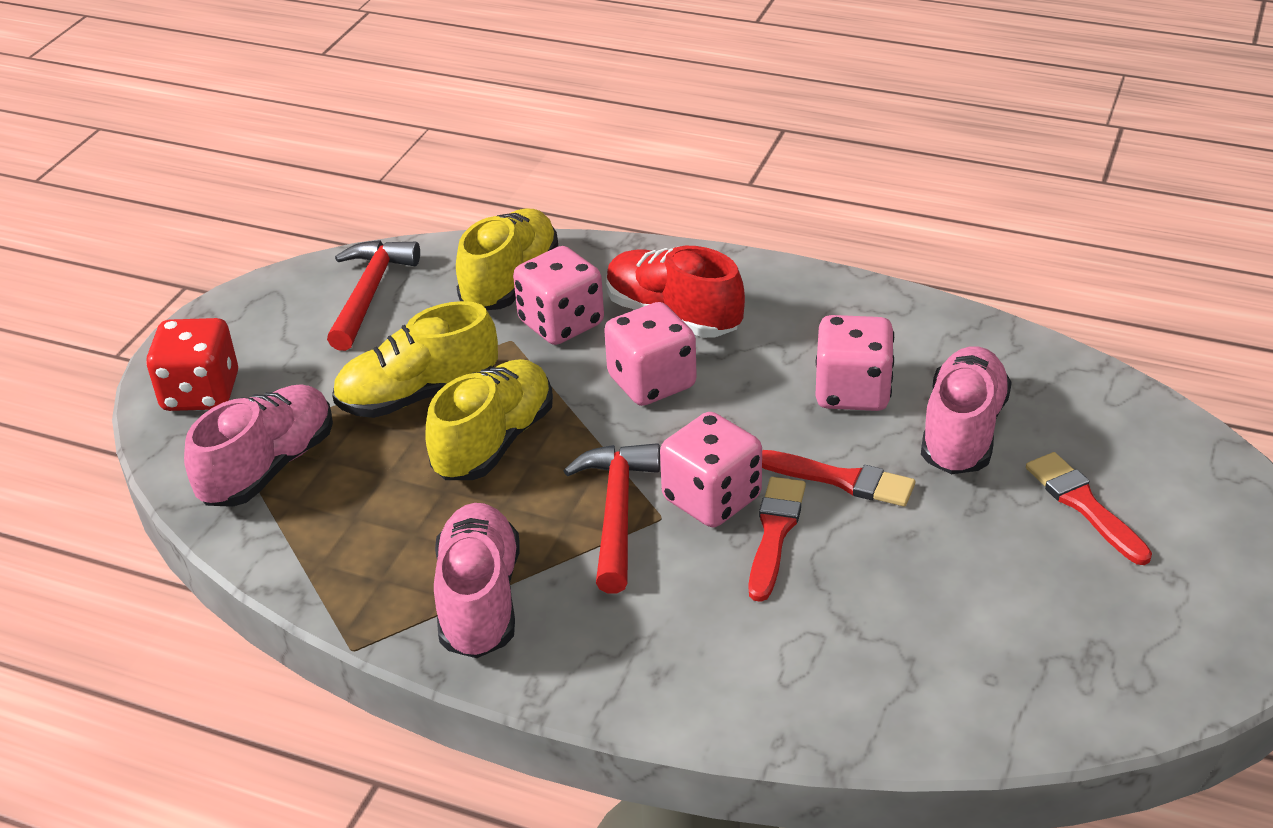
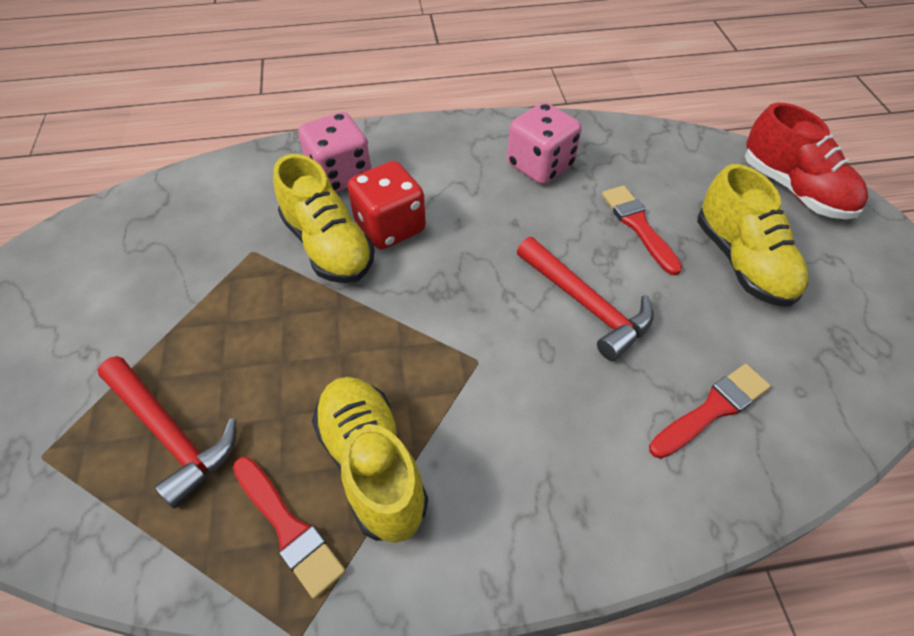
pink dice: [513,246,604,345] [604,302,697,406] [660,412,762,527] [815,315,894,411] = 4 -> [298,112,371,192] [507,102,582,185] = 2
pink shoe: [184,384,333,507] [434,503,520,658] [921,346,1012,474] = 3 -> none = 0

